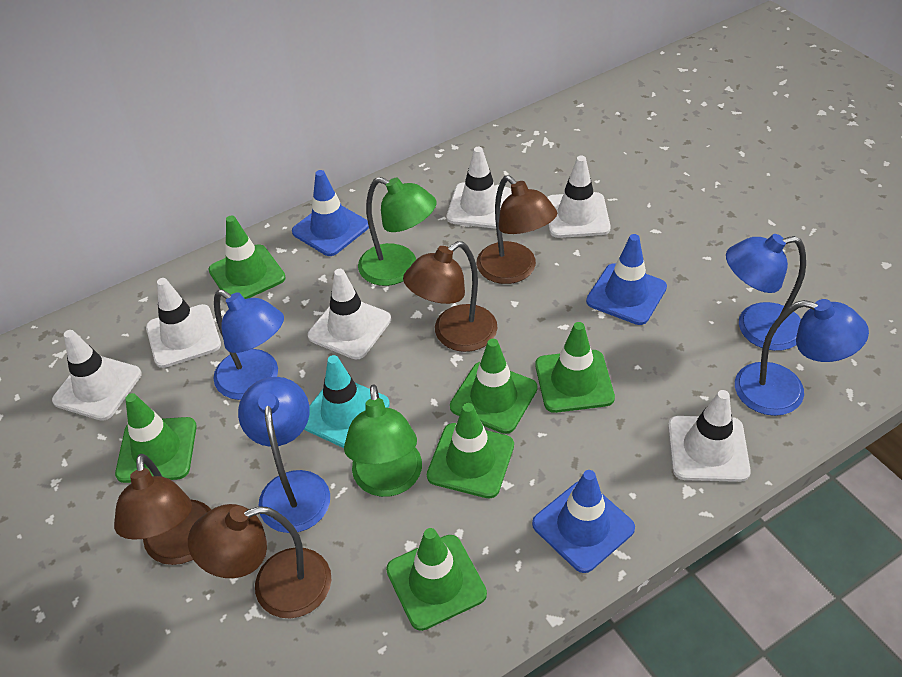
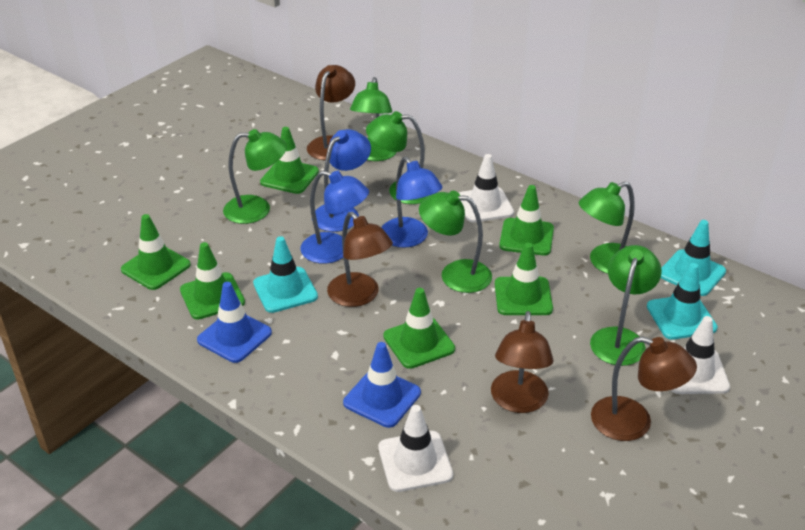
blue lamp: [213,290,284,400] [238,377,330,533] [726,234,806,351] [735,299,869,416] = 4 -> [300,170,369,264] [315,129,371,232] [381,157,442,248] = 3
blue traffic cone: [292,170,369,256] [532,470,635,573] [586,234,667,325] = 3 -> [197,282,272,363] [343,342,421,428] = 2
green lamp: [344,384,422,497] [358,177,437,286] = 2 -> [223,129,287,224] [350,77,397,161] [366,111,433,204] [419,191,492,293] [579,182,635,274] [590,245,662,366] = 6
turquoise traffic cone: [304,355,390,448] = 1 -> [253,236,318,313] [647,263,718,340] [661,220,726,296] = 3
white traffic cone: [52,330,142,421] [146,278,221,368] [308,269,391,359] [447,147,512,229] [547,156,611,238] [668,390,751,482] = 6 -> [378,405,453,492] [459,154,514,222] [671,316,730,394] = 3

